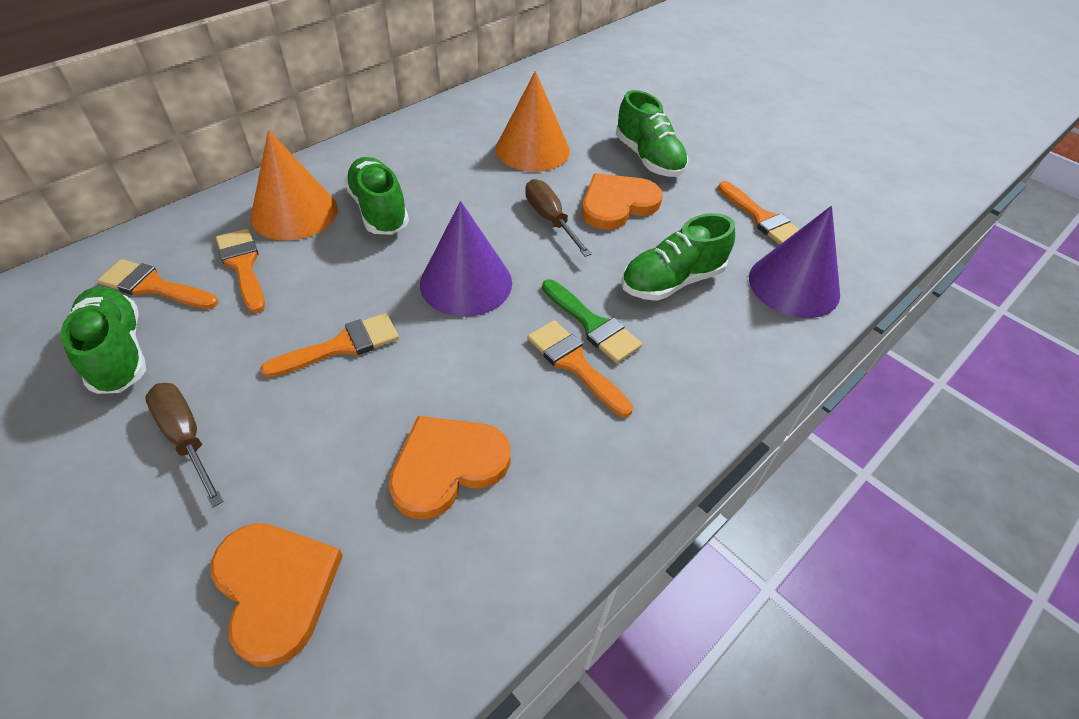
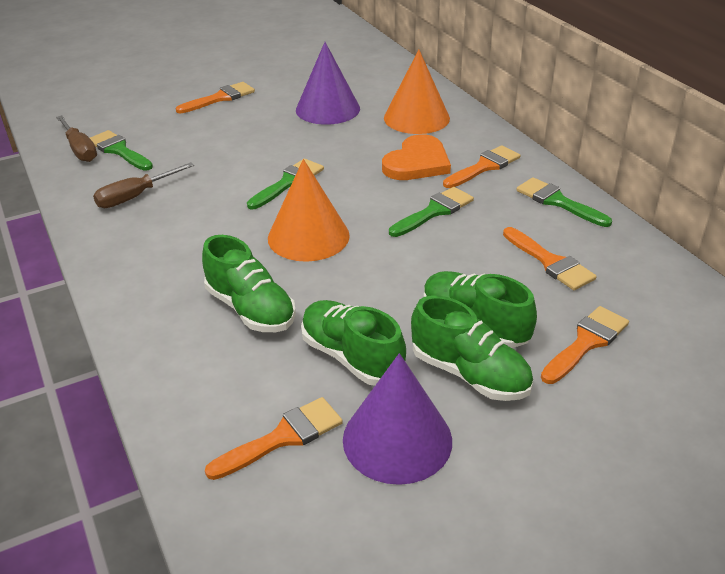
green brush: [542,279,642,363] = 1 -> [90,130,153,171] [247,159,324,209] [389,187,474,237] [516,177,612,227] = 4
orange heart: [211,523,343,667] [389,416,510,519] [582,173,663,230] = 3 -> [382,134,451,180] = 1

